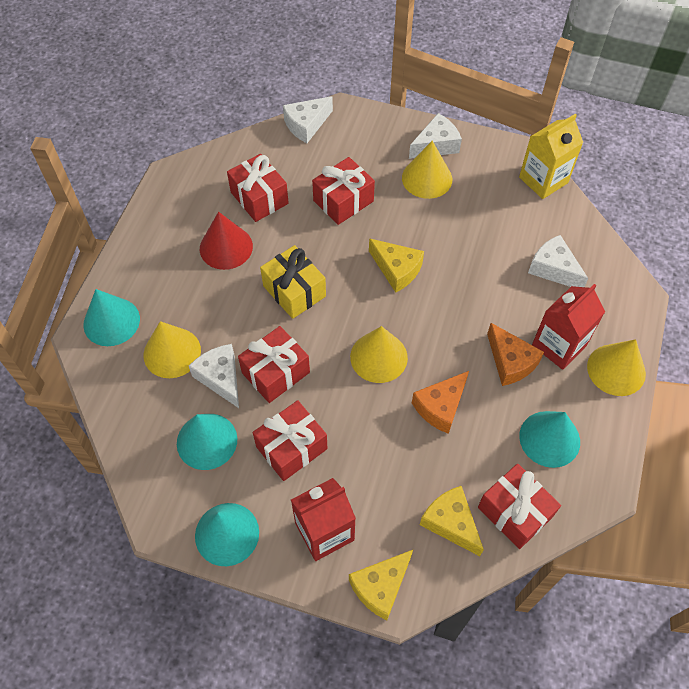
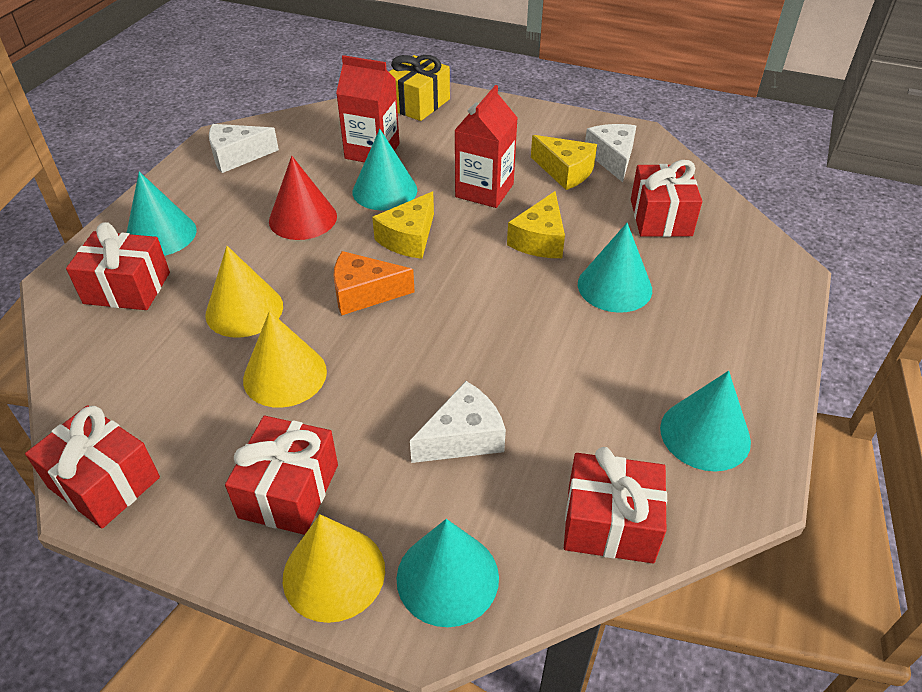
orange cheese: [412,371,469,434] [487,323,544,386] = 2 -> [333,251,415,316] = 1
turquoise cone: [83,289,140,346] [177,414,237,470] [195,503,259,566] [519,411,580,468] = 4 -> [127,171,197,256] [353,129,417,211] [396,519,499,627] [578,223,652,313] [660,371,751,472] = 5
white cheese: [189,344,239,408] [283,96,333,143] [409,113,462,159] [528,235,589,287] = 4 -> [209,124,279,173] [410,381,506,463] [585,124,636,182] = 3
yellow carton: [519,114,583,199] = 1 -> none = 0
yellow cone: [144,321,201,378] [350,326,408,383] [402,141,452,199] [587,339,646,396] = 4 -> [205,246,283,338] [243,311,327,408] [283,514,385,623] = 3

